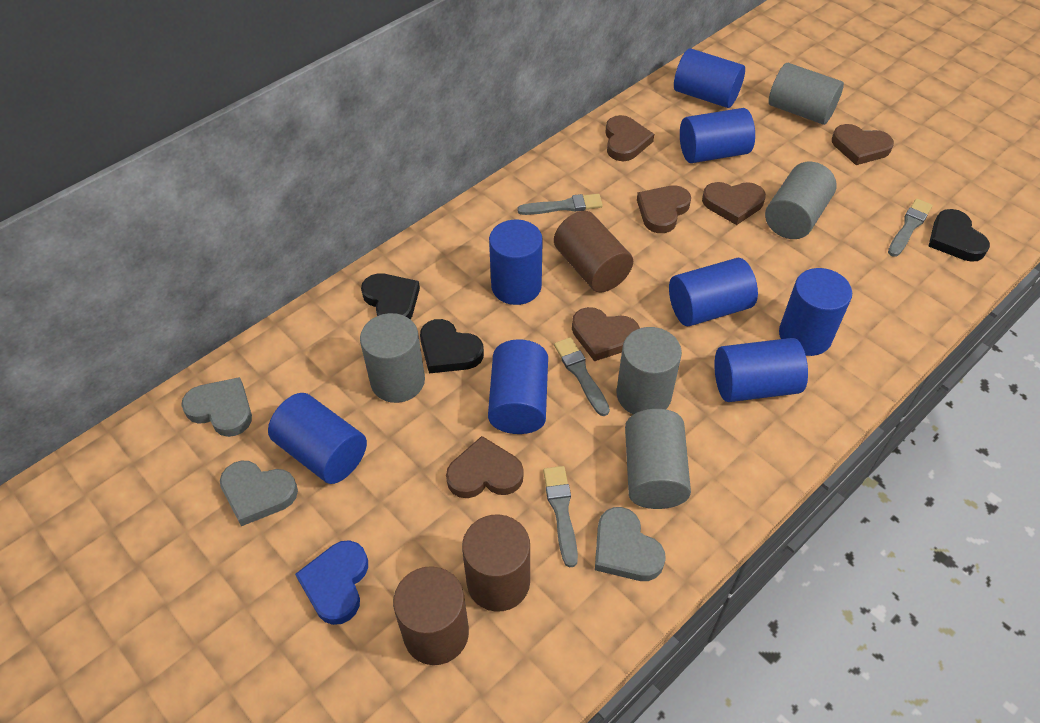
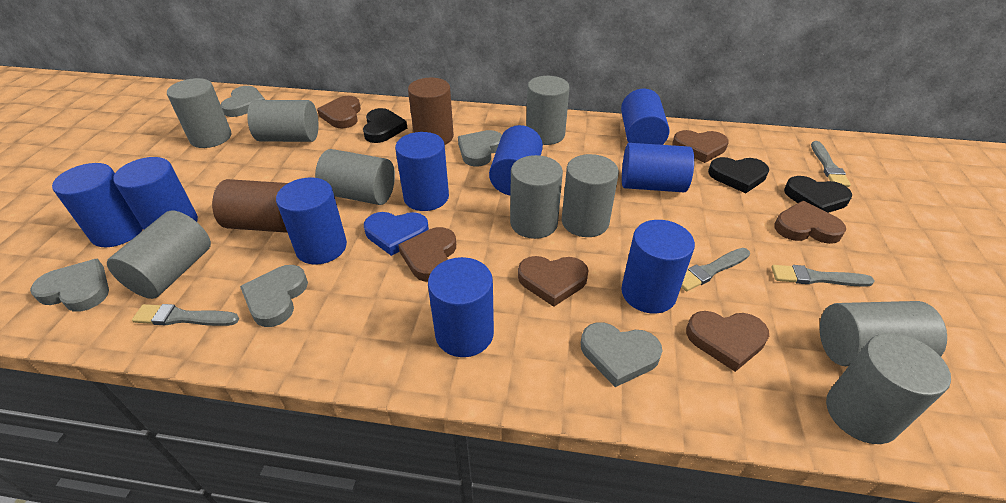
blue cylinder: [268,393,367,484] [488,339,548,434] [489,220,543,305] [669,258,758,326] [674,48,745,108] [680,108,755,163] [714,338,808,402] [779,268,852,356] = 8 -> [52,163,143,247] [113,157,198,230] [276,177,347,265] [395,132,449,211] [428,257,494,357] [489,125,543,195] [621,89,669,145] [621,220,695,314] [622,143,694,192] = 9
brown cylinder: [393,566,469,665] [462,514,530,612] [554,211,633,293] = 3 -> [212,179,288,233] [408,78,454,145] = 2
grey cylinder: [360,313,425,403] [617,327,682,415] [625,409,691,509] [765,162,837,239] [768,63,844,125] = 5 -> [107,210,211,299] [167,78,232,148] [247,100,318,142] [315,149,395,205] [510,155,563,239] [526,76,570,145] [562,154,619,237] [820,301,947,366] [826,333,951,444] = 9
grey heart: [181,377,252,437] [220,461,298,526] [595,507,666,581] = 3 -> [30,258,109,312] [221,86,265,117] [240,265,308,327] [458,130,502,167] [581,322,662,387] = 5

